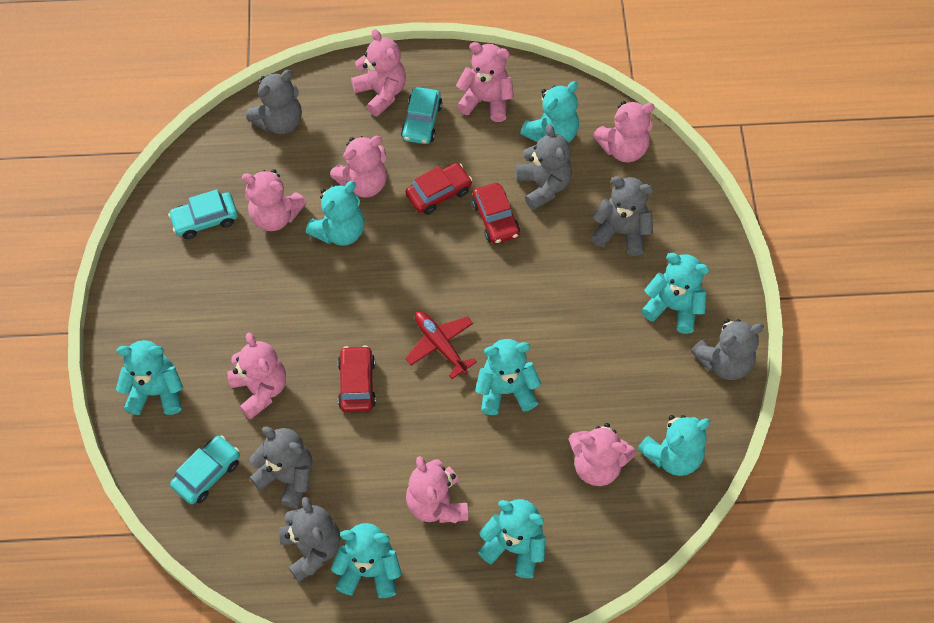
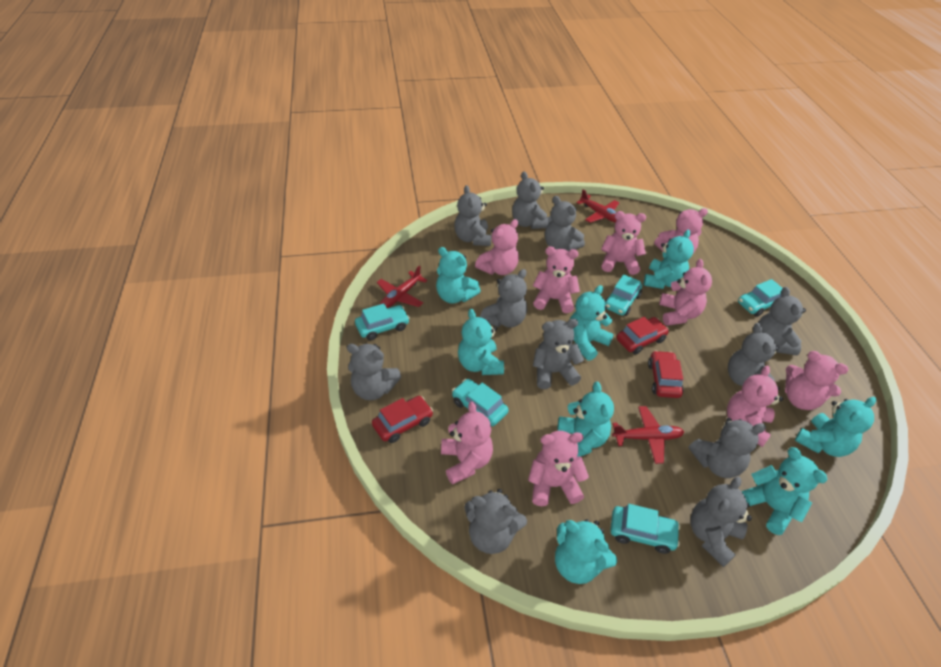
grey teddy bear: [246,70,302,134] [249,426,312,508] [279,497,341,582] [516,124,572,210] [591,176,653,256] [691,319,764,380] = 6 -> [347,343,401,400] [454,185,491,246] [464,489,527,554] [480,269,527,327] [512,171,549,229] [533,319,584,389] [545,196,585,251] [689,418,766,478] [690,477,752,567] [728,323,779,386] [758,287,806,356] = 11
pink teddy bear: [227,333,286,420] [242,169,307,231] [330,136,387,198] [351,29,406,117] [406,456,468,523] [456,42,514,122] [569,423,636,486] [593,101,655,163] = 8 -> [441,402,493,485] [475,219,519,275] [528,431,589,506] [533,246,580,313] [601,211,646,275] [654,208,708,253] [659,259,712,326] [727,366,783,447] [785,351,848,410] = 9
red plane: [405,311,477,379] = 1 -> [377,265,427,308] [576,189,619,223] [612,406,684,464] = 3
turquoise car: [168,189,238,239] [170,435,240,504] [401,87,442,144] = 3 -> [355,303,410,341] [452,379,509,426] [605,274,642,316] [610,504,680,554] [738,279,783,317] = 5

